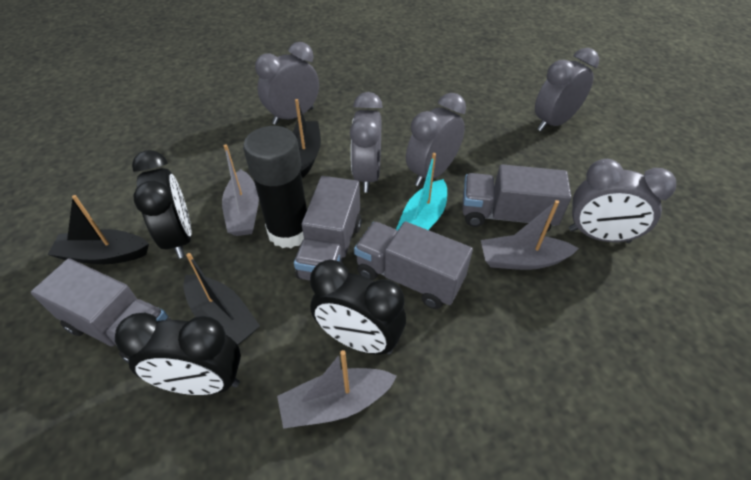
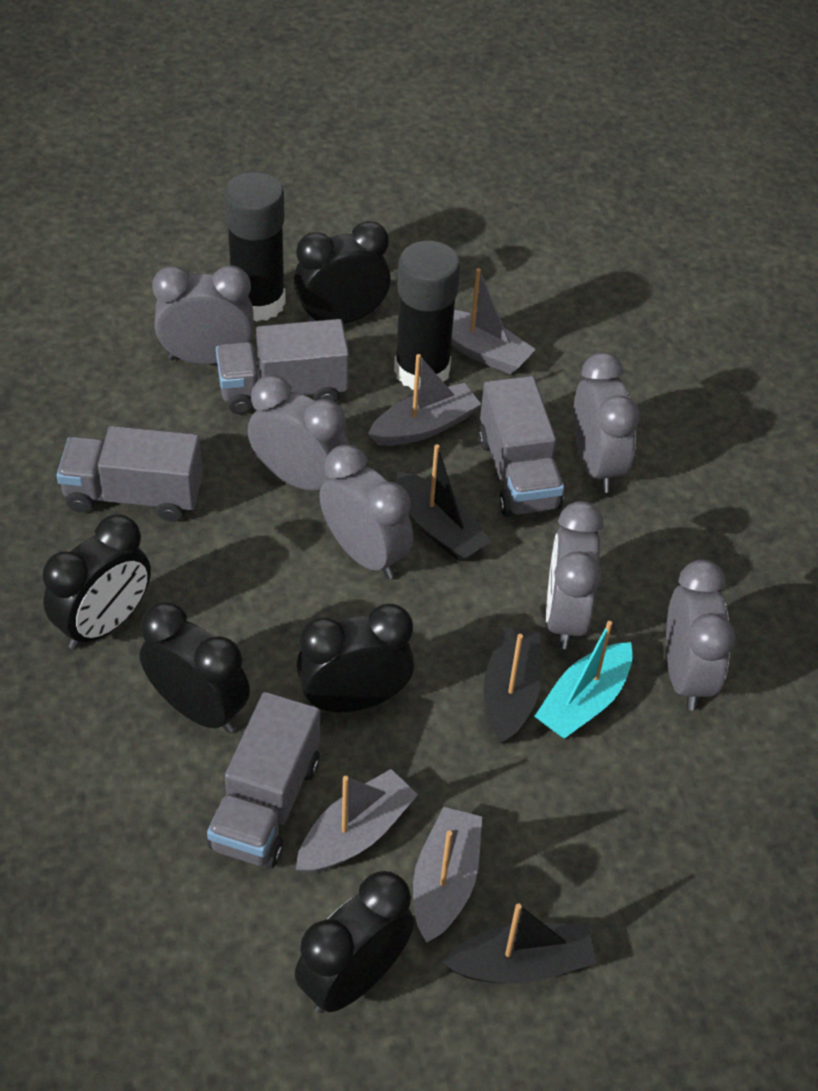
black clock: [115,313,241,395] [132,150,192,258] [310,260,406,354] = 3 -> [42,515,151,649] [139,602,250,733] [294,221,391,324] [295,871,415,1013] [296,604,415,713] = 5
black glue stick: [243,126,307,248] = 1 -> [224,172,286,322] [394,241,460,390] = 2
grey boat: [222,144,259,236] [277,350,397,429] [481,200,579,270] = 3 -> [296,769,418,874] [368,354,481,446] [413,807,482,943] [451,268,536,374] = 4
grey clock: [255,42,319,125] [350,92,383,192] [406,93,466,186] [535,48,599,131] [569,159,676,243] = 5 -> [152,265,253,364] [248,375,349,490] [319,445,413,579] [546,501,604,649] [574,352,640,493] [666,560,736,710] = 6

